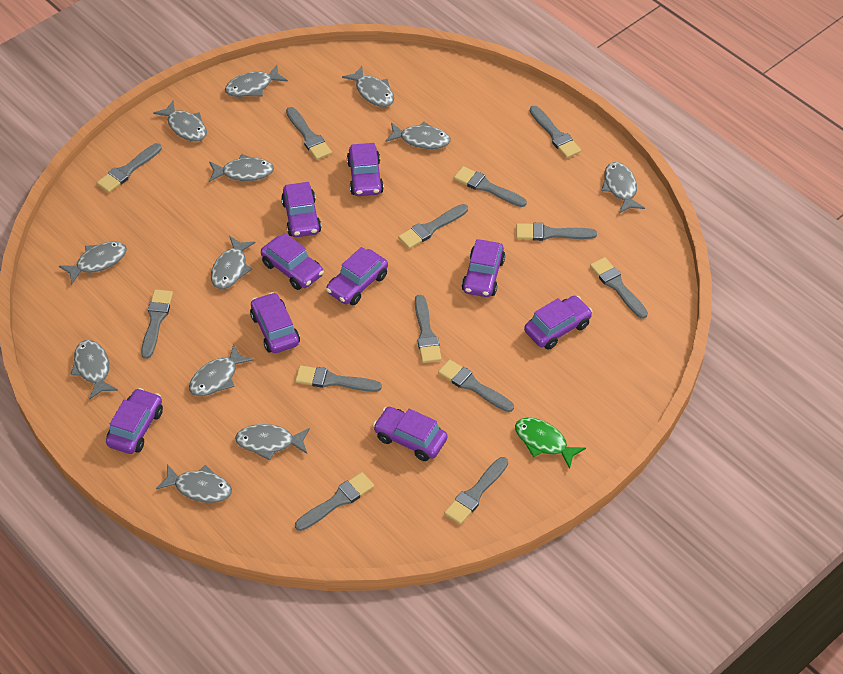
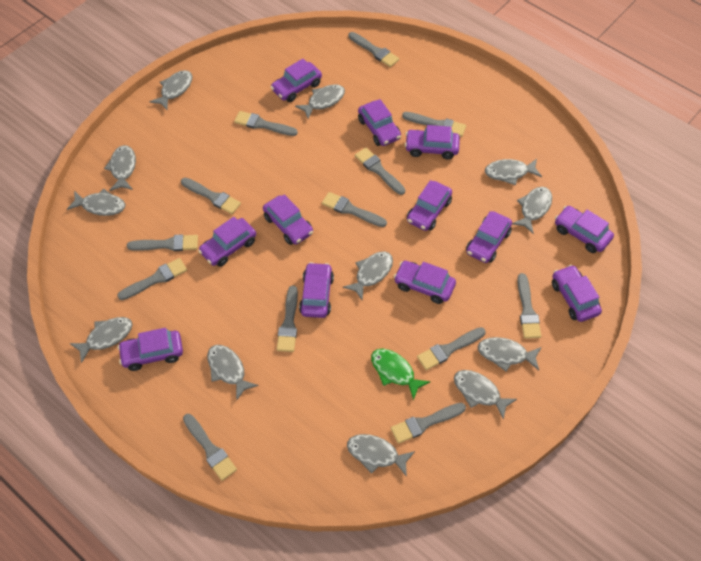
purple car: [106,388,163,454] [250,292,300,353] [261,233,324,290] [281,182,321,237] [326,247,388,305] [347,143,384,196] [373,407,448,461] [462,239,505,297] [524,296,593,350] = 9 -> [118,328,183,371] [198,217,256,267] [263,194,313,245] [271,59,322,102] [299,262,334,318] [358,99,401,146] [394,261,456,304] [405,125,460,160] [407,180,452,231] [466,211,512,263] [552,265,602,322] [555,206,614,253] = 12

